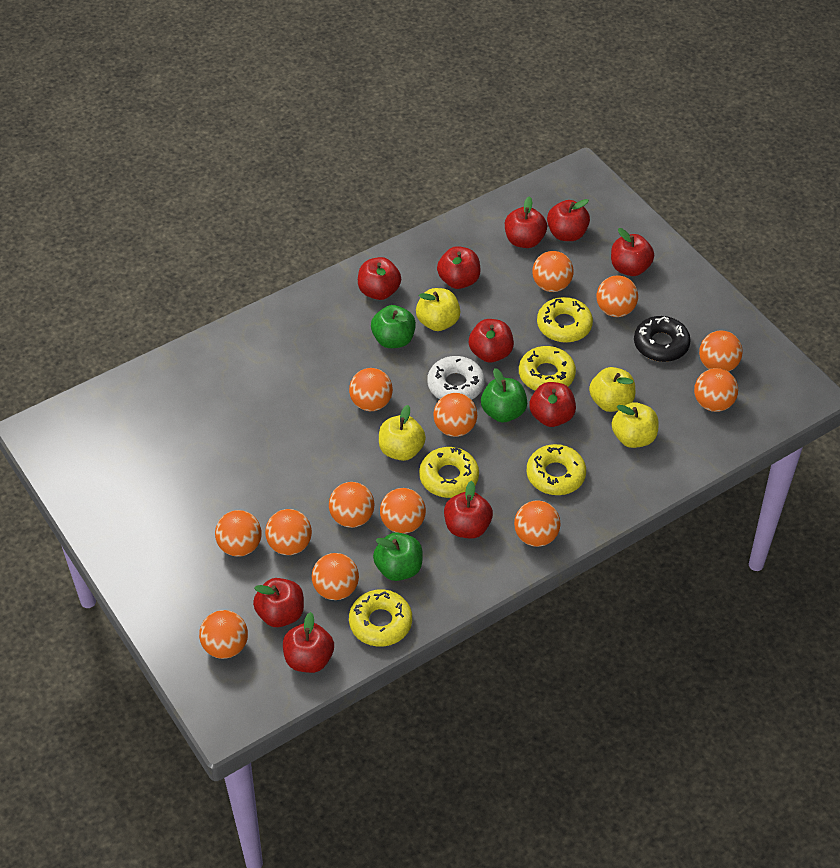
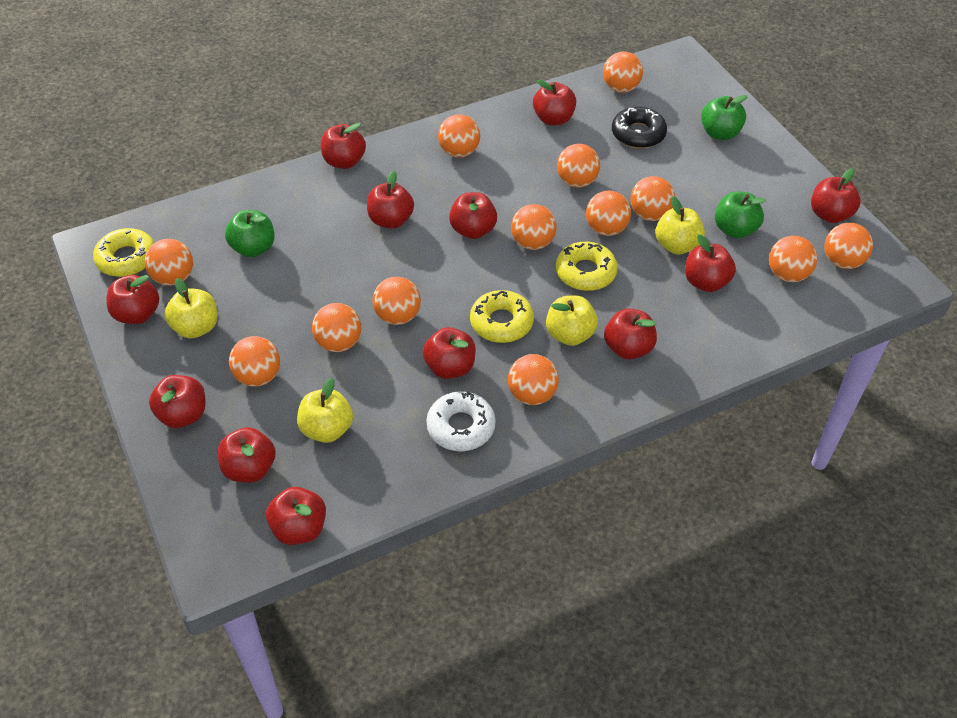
red apple: [253,578,304,627] [283,612,334,673] [358,257,401,300] [437,246,481,289] [444,481,493,539] [469,319,514,363] [505,196,547,248] [529,382,576,427] [547,199,590,241] [611,228,654,276] = 10 -> [106,275,159,324] [149,375,205,428] [218,427,276,483] [266,487,326,545] [321,123,366,169] [367,171,414,229] [423,327,476,379] [449,192,497,239] [533,80,576,126] [604,309,657,359] [685,234,736,292] [811,168,860,223] = 12
yellow donut: [349,589,412,647] [419,447,479,498] [519,346,576,391] [527,444,586,495] [537,297,593,343] = 5 -> [93,228,154,277] [470,290,534,343] [556,242,618,291] = 3

